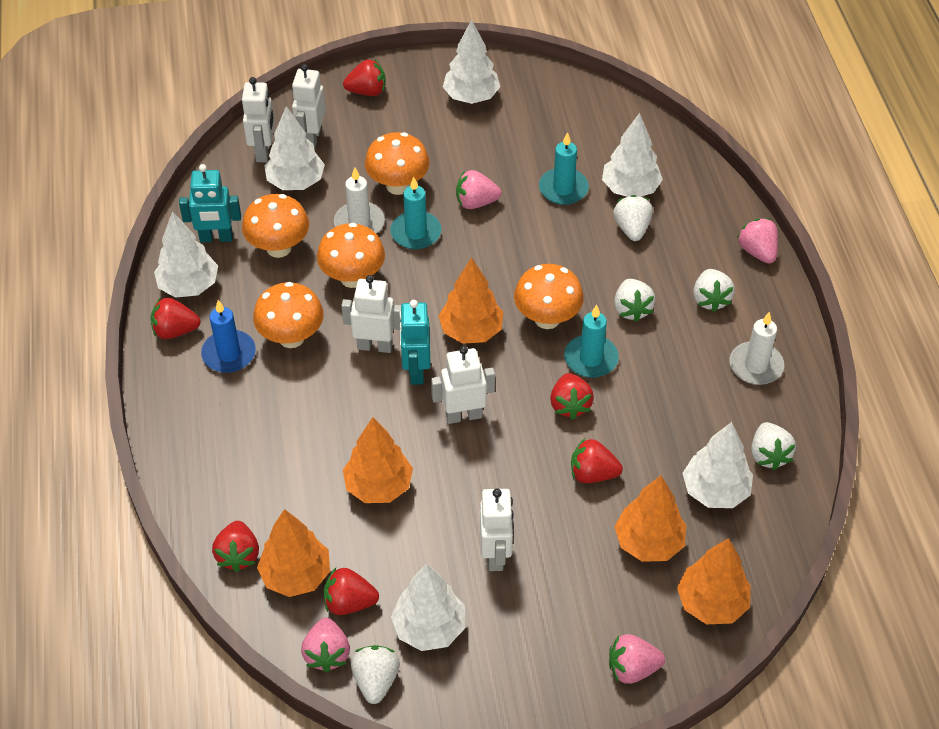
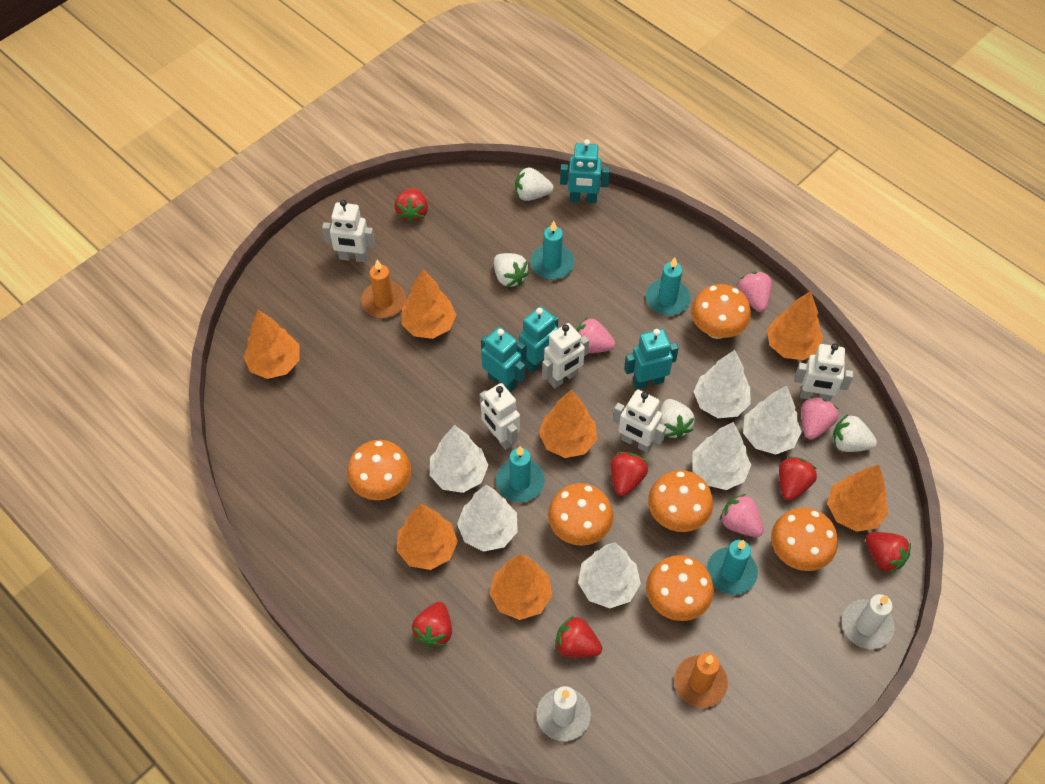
blue candle: [201,300,256,373] = 1 -> none = 0
orange candle: none = 0 -> [361,260,406,318] [674,653,728,708] = 2
orange mushroom: [242,194,309,258] [253,282,324,348] [317,223,385,288] [365,132,430,195] [514,264,584,329] = 5 -> [347,440,411,500] [548,483,614,546] [646,555,714,621] [648,470,713,532] [691,284,751,339] [771,507,838,571] = 6
orange tree: [257,509,330,597] [343,417,413,503] [439,257,503,344] [614,476,686,562] [677,538,751,624] = 5 -> [244,310,300,379] [397,504,458,570] [401,269,456,339] [489,554,552,620] [539,390,597,458] [767,291,823,360] [827,465,888,532] = 7
turquoise candle: [390,177,441,249] [539,132,589,205] [564,305,619,378] = 3 -> [496,446,545,502] [530,221,574,280] [646,257,691,315] [707,540,758,595] = 4
turquoise robot: [179,164,241,243] [399,300,431,385] = 2 -> [481,327,525,392] [517,306,558,373] [560,139,610,203] [624,329,679,389] = 4
white strawberry: [351,645,400,704] [613,195,653,241] [614,279,656,322] [693,269,735,312] [751,422,796,470] = 5 -> [494,253,529,287] [515,167,554,201] [660,399,695,439] [833,415,877,452] = 4

